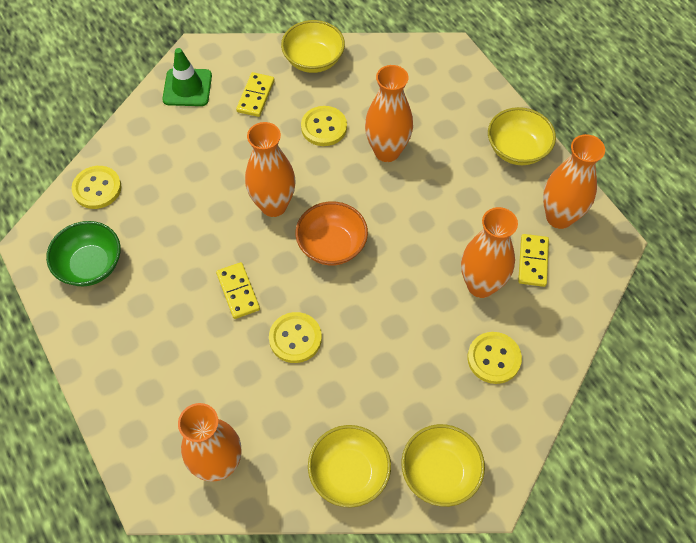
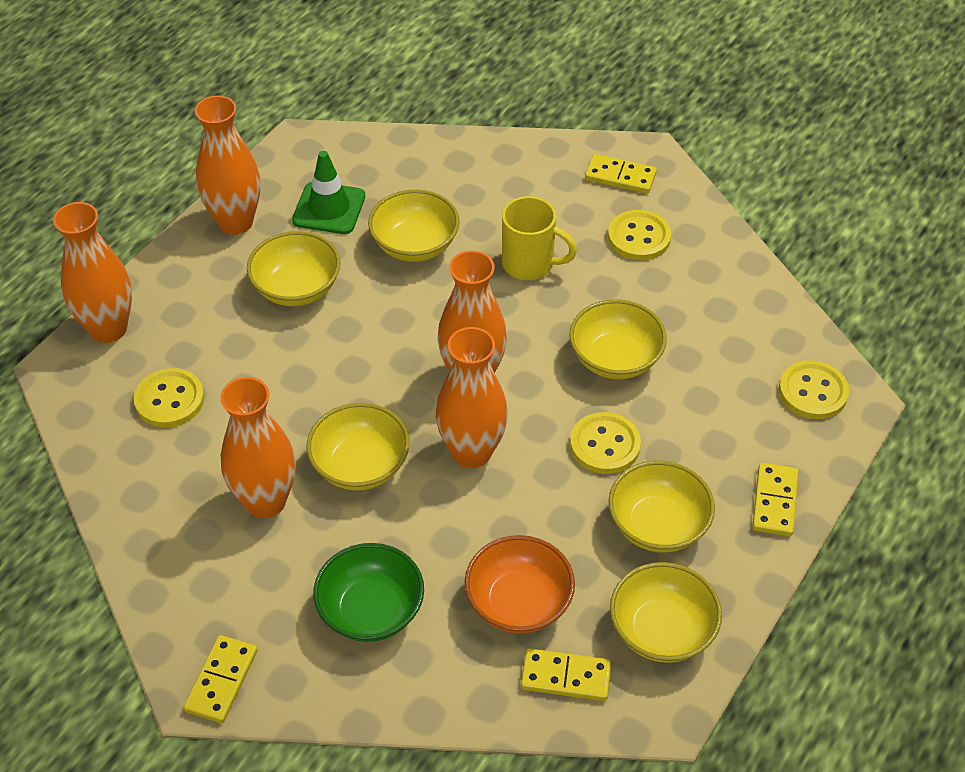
yellow bowl: [281,20,345,73] [308,425,391,508] [401,424,485,507] [488,107,556,165] = 4 -> [247,231,340,306] [307,403,410,491] [368,189,460,262] [569,299,667,379] [609,461,715,553] [610,562,722,663] = 6
yellow domino: [216,262,260,319] [236,72,275,117] [518,234,549,287] = 3 -> [183,635,257,723] [521,648,611,701] [585,154,657,194] [752,463,798,536] = 4
yellow mug: none = 0 -> [502,196,577,280] = 1

